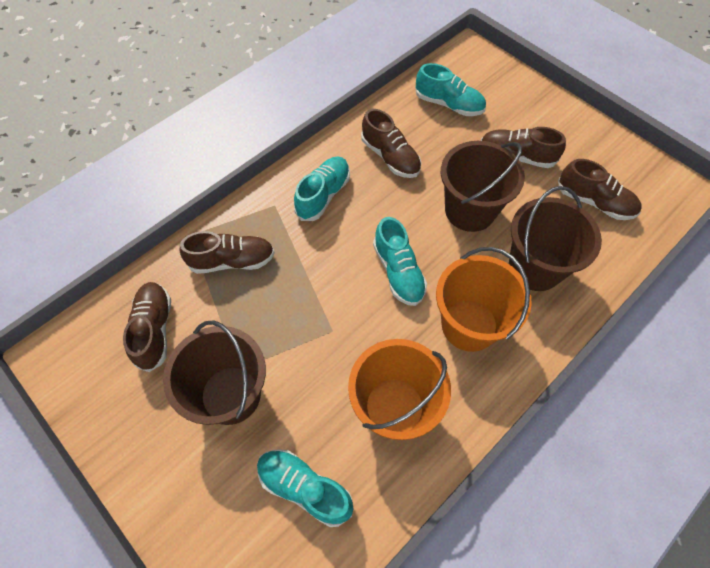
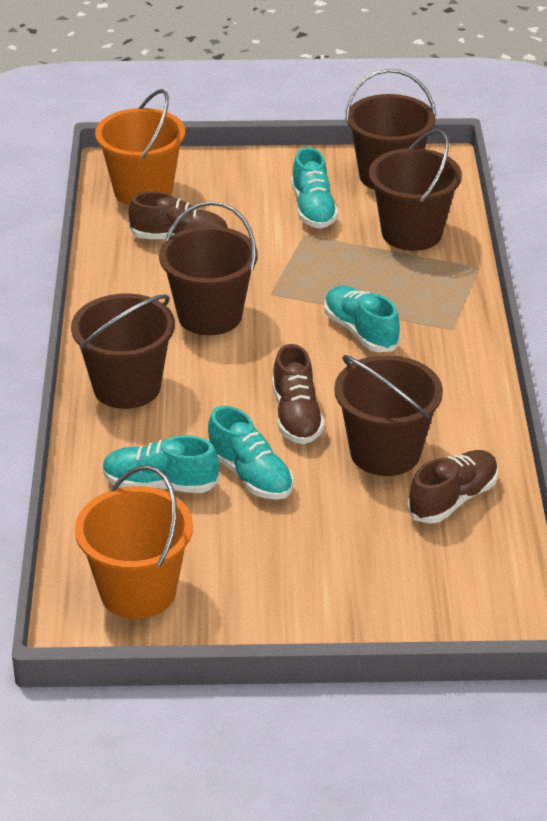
brown bucket: [163,320,266,425] [441,141,525,232] [509,186,602,291] = 3 -> [71,293,175,409] [159,201,258,335] [334,355,443,476] [345,69,436,190] [369,129,462,251] = 5
brown shoe: [123,282,171,372] [179,231,275,274] [361,109,421,178] [481,127,566,168] [558,159,642,220] = 5 -> [128,192,228,239] [272,344,324,444] [407,450,498,524] = 3

